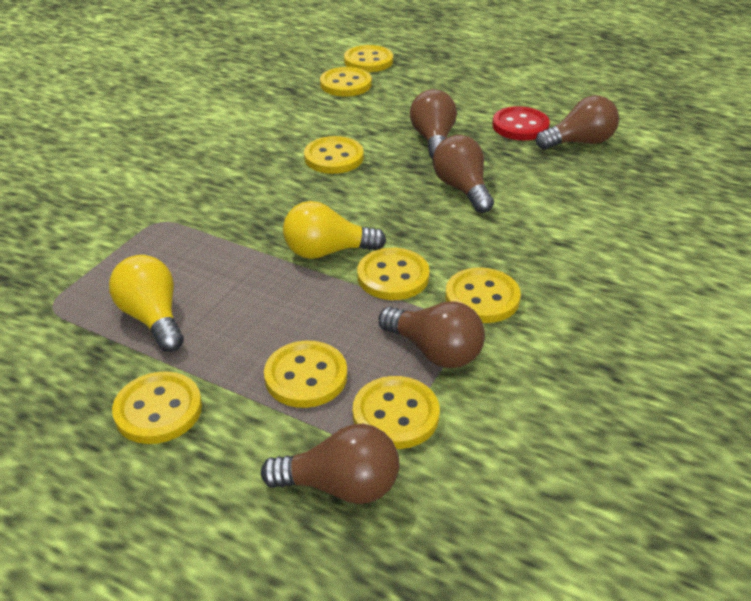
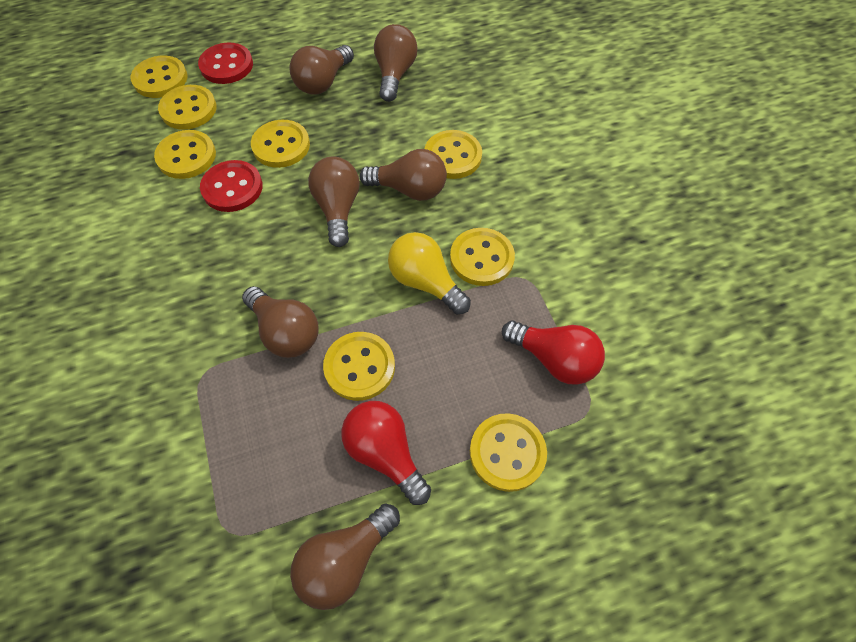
brown light bulb: [261,424,399,504] [378,301,485,368] [410,89,457,160] [433,135,494,213] [536,95,619,150] = 5 -> [242,286,319,358] [289,45,354,94] [290,503,400,610] [308,157,360,247] [359,149,447,201] [374,24,418,102] = 6
red button: [492,106,550,140] = 1 -> [198,43,253,84] [200,160,263,212] = 2
red light bulb: none = 0 -> [341,401,431,505] [502,321,605,385] = 2
yellow light bulb: [109,255,184,352] [283,201,386,259] = 2 -> [388,232,471,314] = 1

